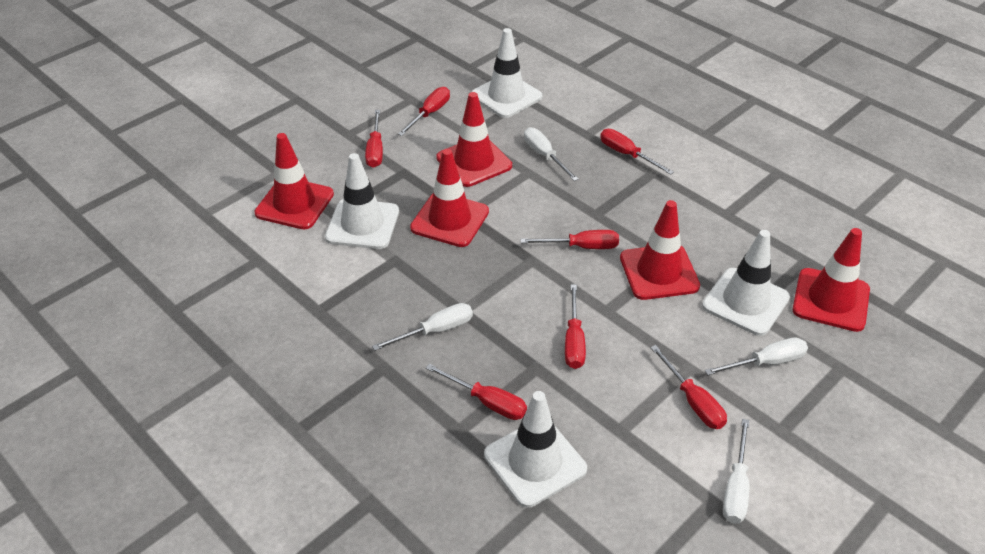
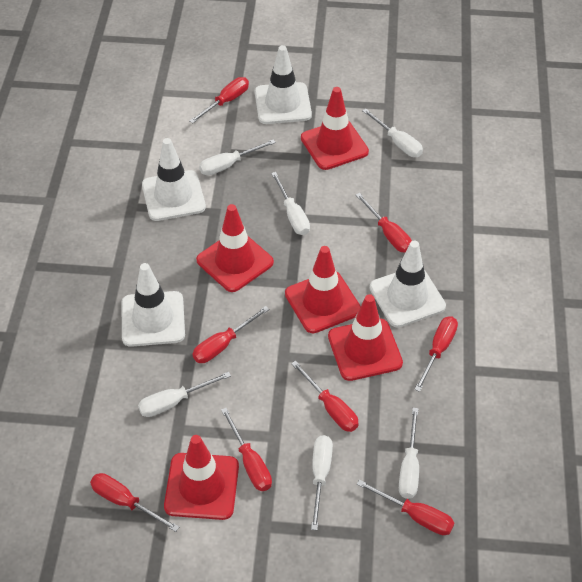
red screwdriver: [365,110,383,168] [398,87,450,136] [426,364,527,420] [520,230,619,249] [565,284,586,369] [600,129,674,175] [650,345,727,429] = 7 -> [90,473,179,532] [190,77,249,123] [193,306,270,363] [221,408,272,491] [291,361,359,432] [356,193,412,253] [357,479,454,535] [414,316,458,392] = 8
white screwdriver: [372,303,473,351] [524,128,579,181] [705,337,808,375] [723,419,749,524] = 4 -> [138,372,231,417] [199,139,276,175] [271,172,310,235] [311,435,333,530] [362,108,423,157] [399,408,419,499] = 6

